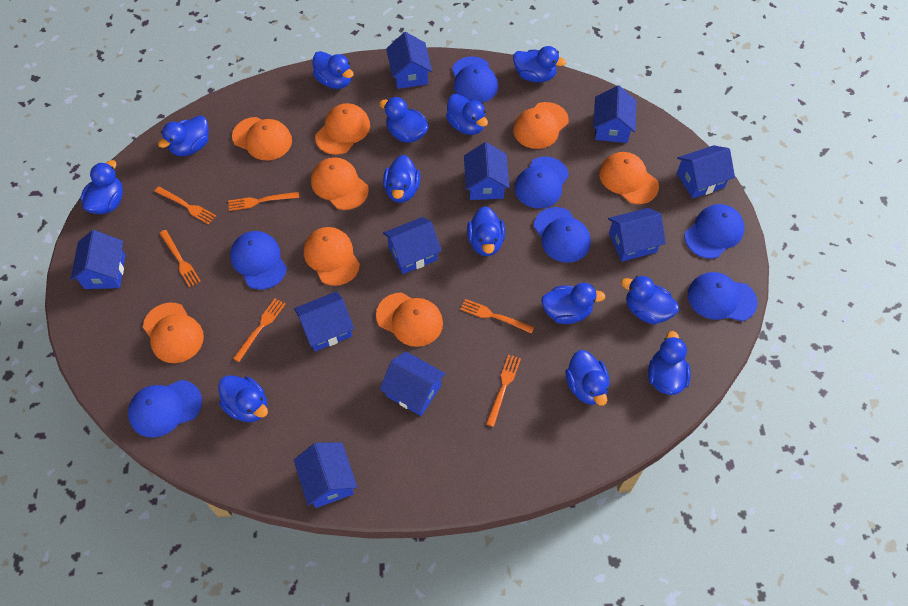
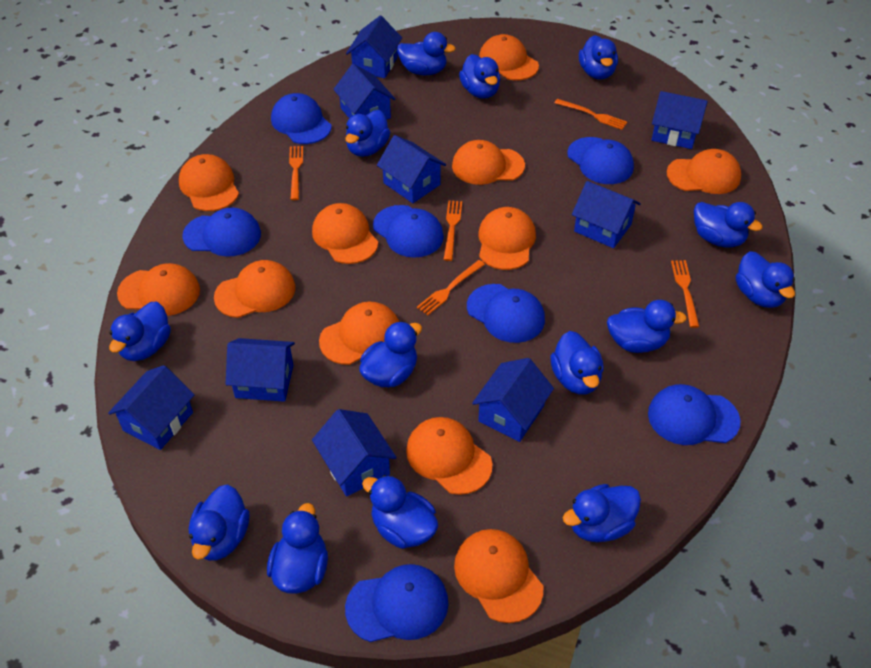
blue duck: [81,160,123,214] [158,115,209,156] [219,375,268,422] [313,51,354,89] [379,97,429,143] [383,155,420,203] [446,94,488,135] [467,206,505,256] [513,46,566,82] [541,283,606,324] [565,350,609,406] [621,276,679,324] [648,331,691,395] = 13 -> [109,301,171,361] [189,485,250,561] [267,503,328,594] [345,110,390,157] [359,321,422,387] [362,475,438,549] [397,32,456,75] [459,54,500,99] [551,331,604,394] [563,484,641,542] [579,35,618,80] [607,300,687,353] [694,202,763,248] [736,251,795,308] = 14
blue house: [70,230,125,289] [294,291,354,352] [294,442,357,508] [380,351,446,416] [383,217,442,274] [386,32,432,89] [464,142,510,200] [593,85,636,143] [608,208,666,262] [677,145,735,198] = 10 -> [108,365,195,450] [226,338,295,402] [312,409,397,496] [333,64,395,120] [346,16,402,78] [377,135,446,203] [472,358,554,442] [572,181,641,248] [652,91,708,149] = 9
orange cap: [143,303,204,363] [232,117,292,161] [304,227,360,286] [311,157,369,210] [315,103,370,155] [376,292,443,347] [513,102,569,149] [599,152,659,204] = 8 -> [117,263,200,316] [179,154,239,211] [214,260,295,318] [312,203,378,264] [319,302,399,365] [406,417,492,495] [452,140,525,185] [454,529,543,623] [479,34,539,80] [479,207,536,270] [667,149,741,194] = 11
orange fork: [154,186,216,224] [159,230,201,287] [228,192,299,211] [233,298,285,362] [460,299,534,334] [486,355,521,427] = 6 -> [289,146,303,200] [417,260,485,315] [444,200,462,261] [555,99,627,130] [671,260,699,328] = 5

